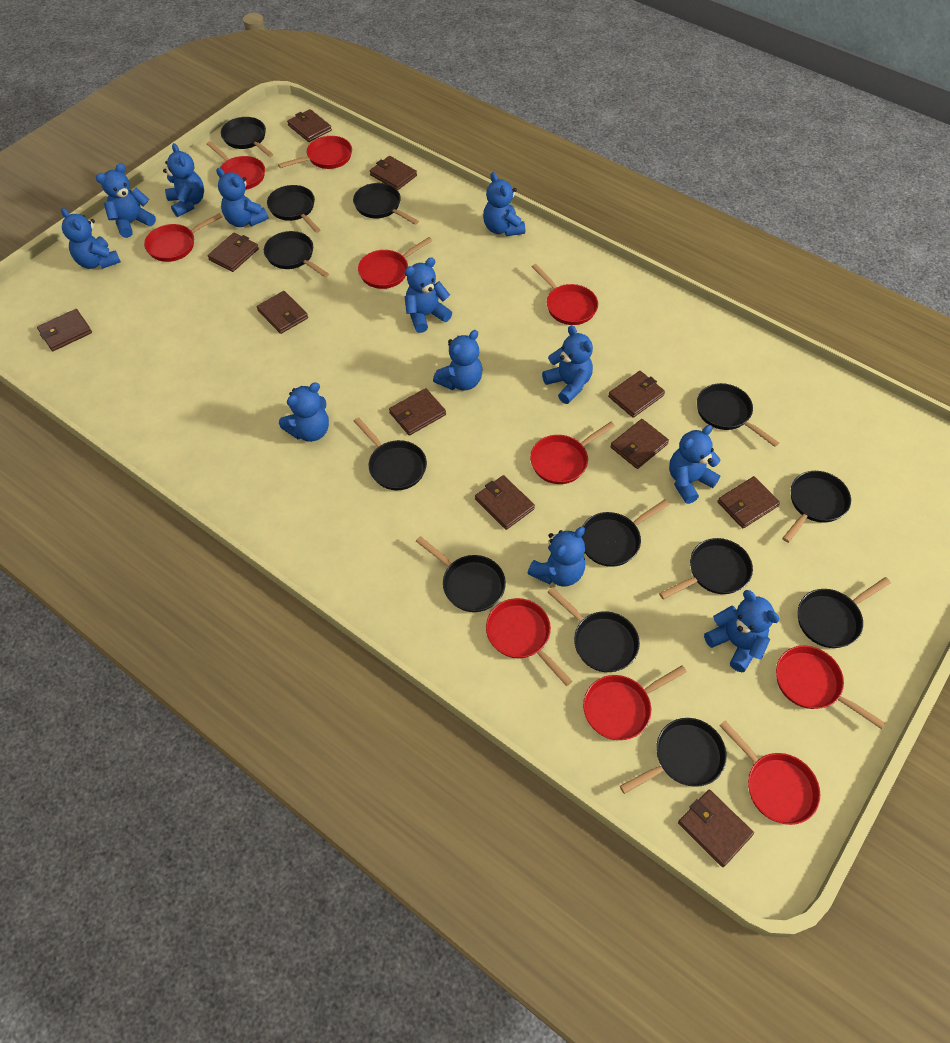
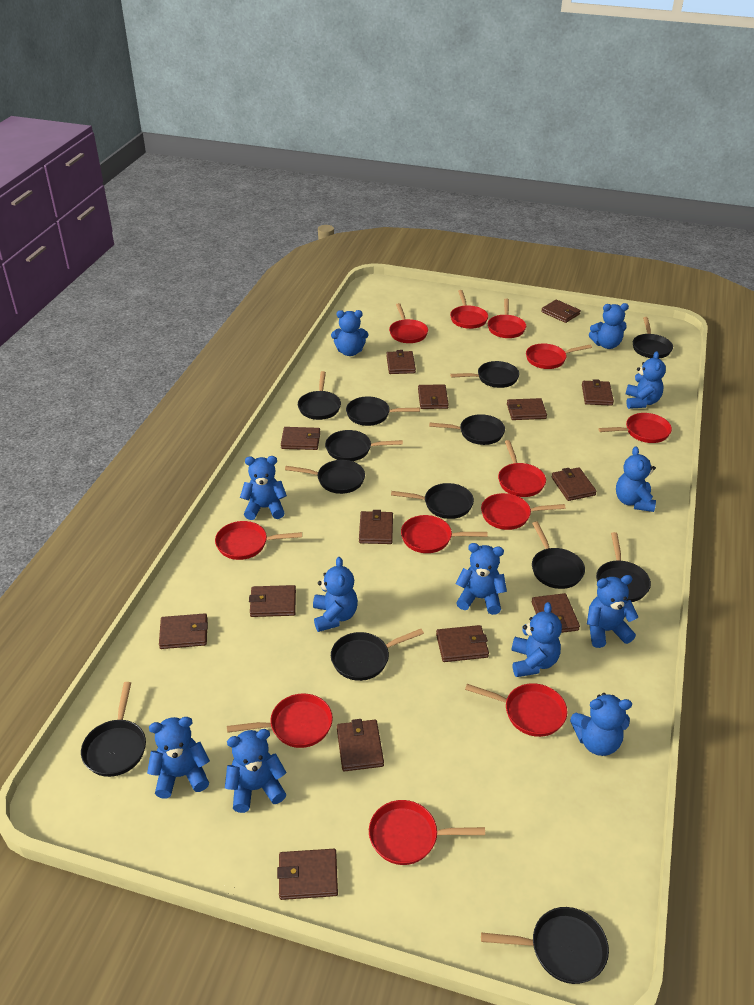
brown wallet: [37,309,92,351] [208,233,259,272] [257,291,308,334] [287,109,332,142] [370,156,417,190] [389,388,446,436] [475,475,535,530] [608,371,665,418] [610,419,669,469] [678,790,754,867] [717,476,780,528] = 11 -> [159,613,208,649] [249,585,296,617] [277,849,338,900] [281,427,320,450] [337,719,384,771] [359,510,393,544] [387,350,416,374] [418,384,449,409] [436,625,489,662] [507,398,547,420] [532,593,580,633] [541,300,581,323] [551,467,597,501] [582,379,614,406] = 14
red pan: [144,213,222,262] [207,141,265,190] [278,136,352,169] [358,237,432,289] [486,598,572,686] [530,422,615,484] [532,264,598,325] [583,665,687,740] [719,721,820,825] [776,646,885,729] = 10 -> [215,521,302,560] [227,693,333,748] [369,800,485,865] [389,303,428,343] [401,515,487,553] [450,290,488,329] [465,683,567,737] [481,493,566,530] [488,299,526,338] [498,440,546,497] [526,344,592,369] [598,413,672,443] = 12

